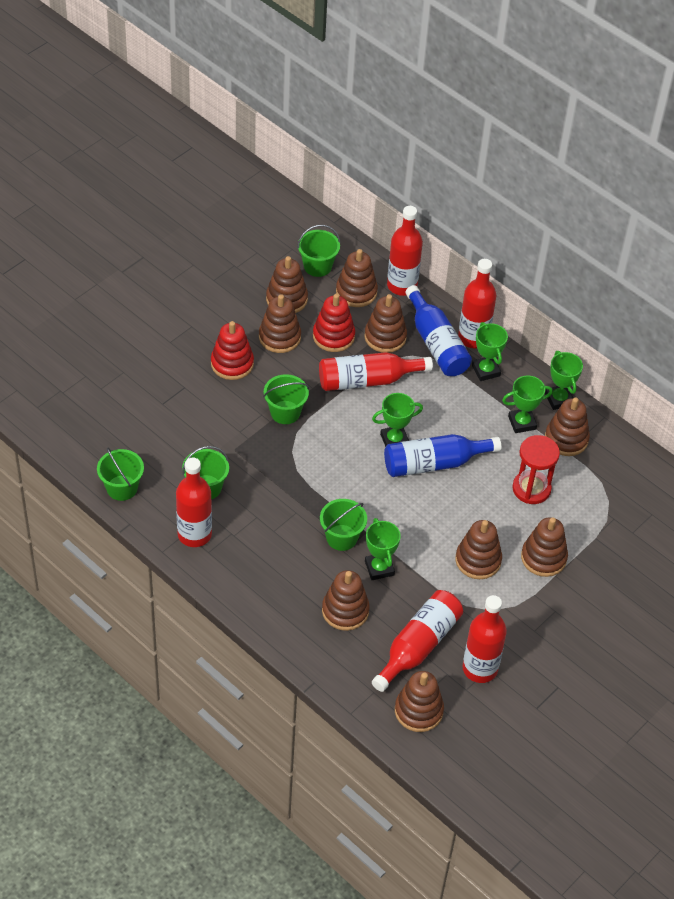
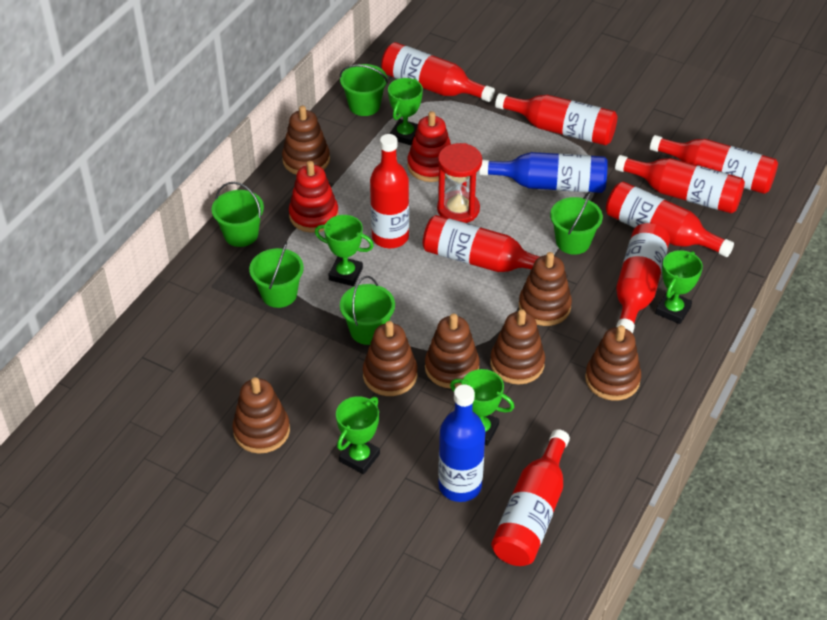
brown stacking toy: [259,294,301,353] [266,256,308,313] [322,570,369,631] [336,249,378,307] [364,294,407,353] [395,671,444,732] [455,520,502,579] [521,517,568,577] [545,397,590,456] = 9 -> [232,377,290,454] [282,105,330,175] [363,321,417,396] [425,313,480,389] [490,309,545,385] [519,252,572,326] [585,325,641,401] = 7
red bottle: [176,457,212,547] [319,352,433,391] [372,590,463,692] [387,206,423,296] [458,259,497,348] [462,595,507,683] = 6 -> [370,134,409,248] [381,42,495,102] [423,215,539,272] [491,429,570,566] [495,93,617,145] [606,182,734,257] [615,155,745,214] [616,223,670,333] [650,135,778,194] = 9

